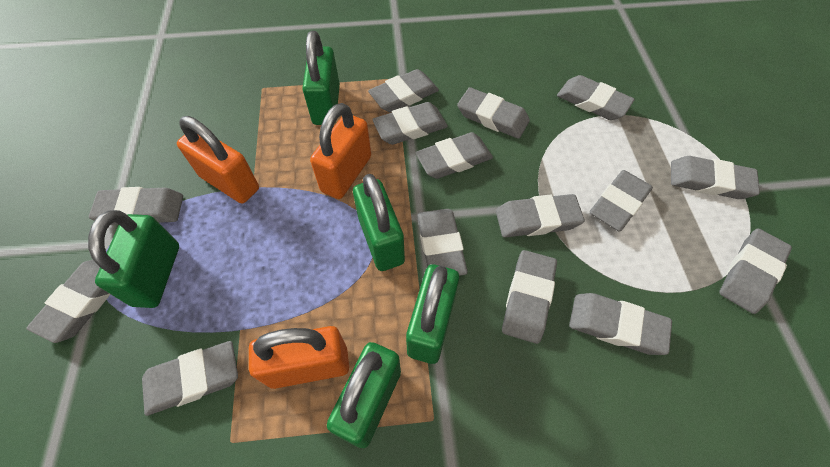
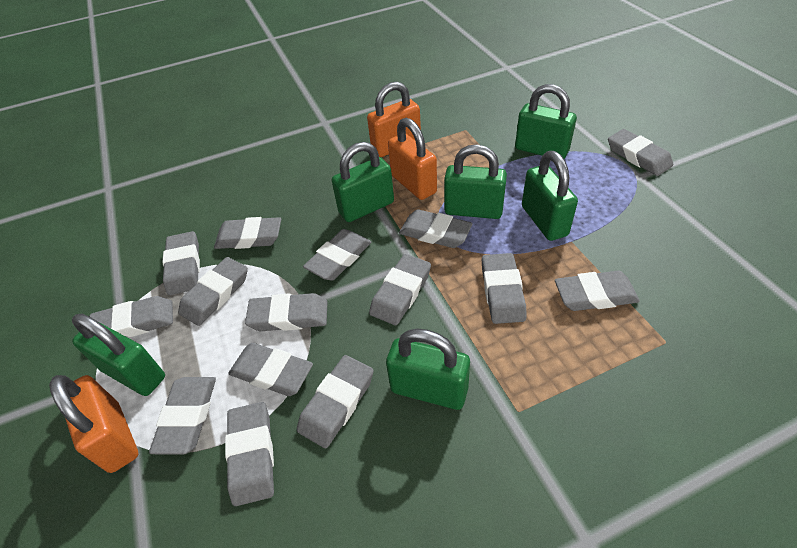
green padlock: [88,210,179,308] [302,31,340,125] [327,342,401,448] [353,174,405,271] [406,264,459,364] = 5 -> [72,314,165,396] [332,142,394,222] [386,328,470,410] [444,144,507,219] [515,84,577,159] [522,151,578,241] = 6

